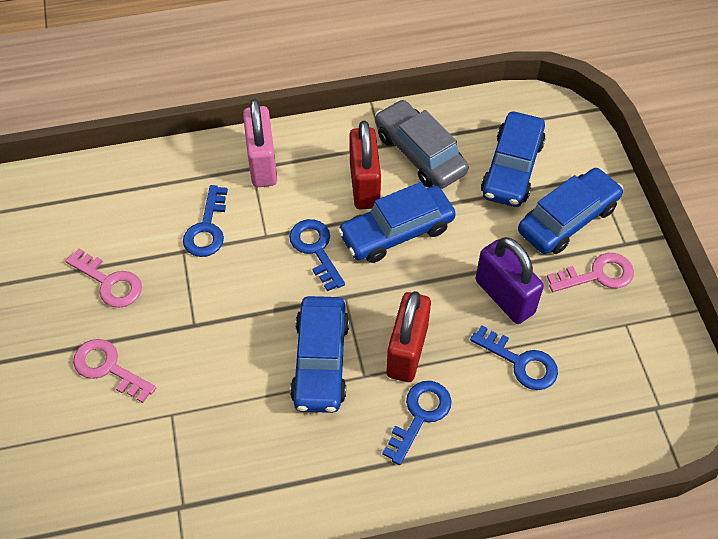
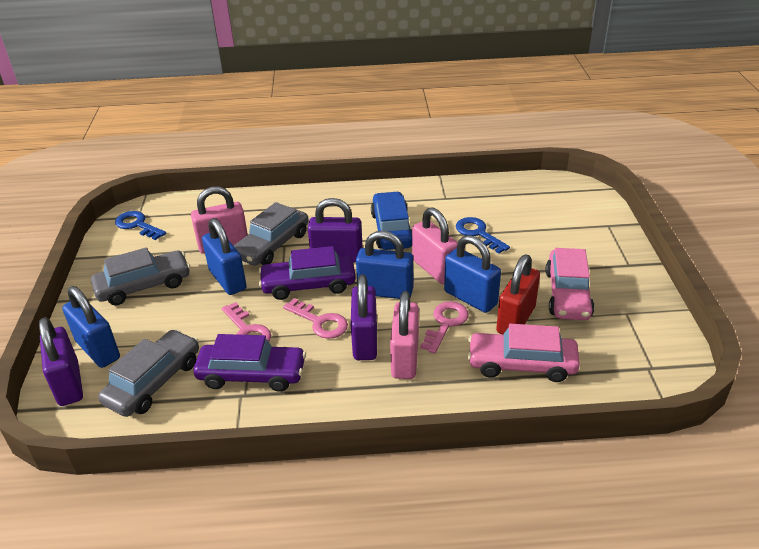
blue car: [290,296,349,413] [338,182,456,263] [481,112,546,207] [518,168,623,254] = 4 -> [371,191,412,250] = 1
blue key: [183,185,228,257] [289,219,345,291] [382,381,452,465] [470,325,558,390] = 4 -> [115,211,166,240] [456,217,510,253] = 2
blue padlock: none = 0 -> [62,286,120,368] [202,218,247,295] [356,231,413,299] [444,235,501,313] = 4
grey car: [375,99,469,189] = 1 -> [91,247,190,305] [98,329,199,417] [234,202,309,266] = 3
pink car: none = 0 -> [468,324,580,382] [546,248,594,320] = 2
pink padlock: [243,99,277,187] = 1 -> [191,186,248,254] [390,291,419,379] [412,207,458,284] = 3
purple car: none = 0 -> [194,334,306,392] [259,246,356,300] = 2
purple padlock: [476,237,544,324] = 1 -> [39,317,83,406] [307,198,363,262] [351,275,377,360] = 3
red padlock: [349,121,381,210] [386,291,431,382] = 2 -> [496,255,540,335] = 1

